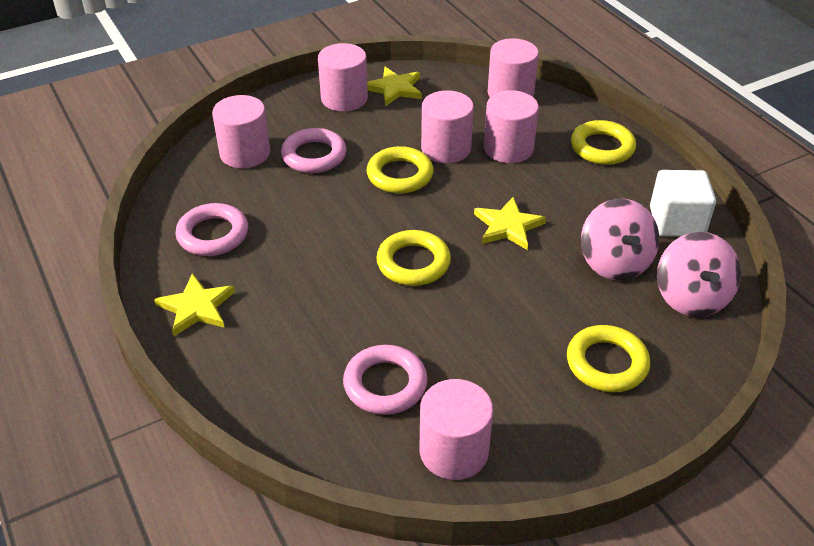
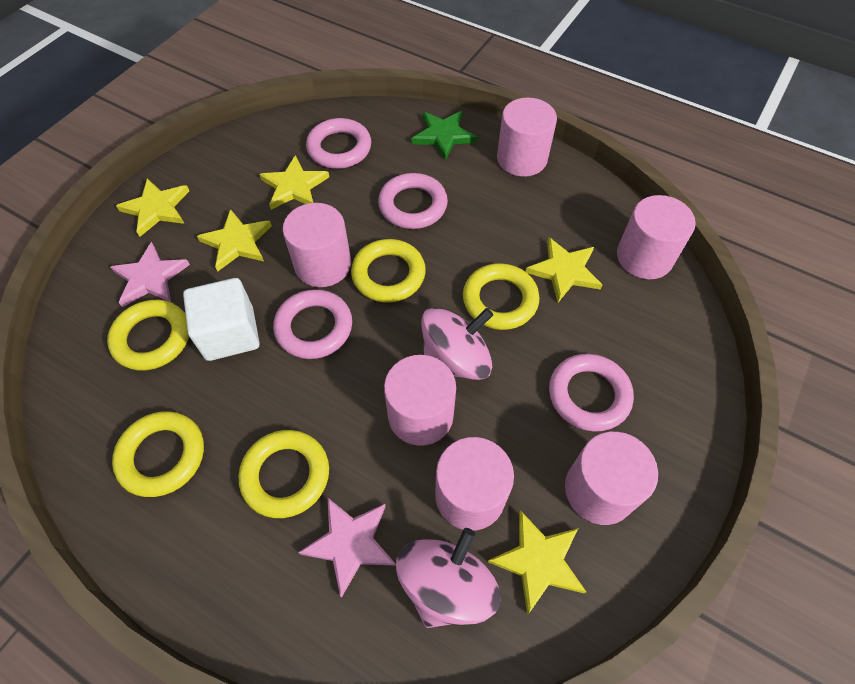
green star: none = 0 -> [411,111,477,160] = 1
pink ring: [175,203,248,256] [281,128,347,173] [343,345,428,415] = 3 -> [273,289,352,359] [306,118,371,169] [378,173,448,229] [549,354,634,432] = 4
pink star: none = 0 -> [110,242,190,307] [298,498,396,598] = 2
yellow ring: [367,146,433,194] [376,230,451,286] [567,325,650,392] [571,120,636,165] = 4 -> [107,300,189,371] [112,411,204,497] [239,430,329,518] [351,239,426,303] [463,263,539,330] = 5
yellow star: [154,273,235,336] [367,67,422,106] [474,197,546,250] = 3 -> [116,178,189,237] [197,209,272,271] [259,155,329,209] [488,510,586,615] [525,237,603,302] = 5

